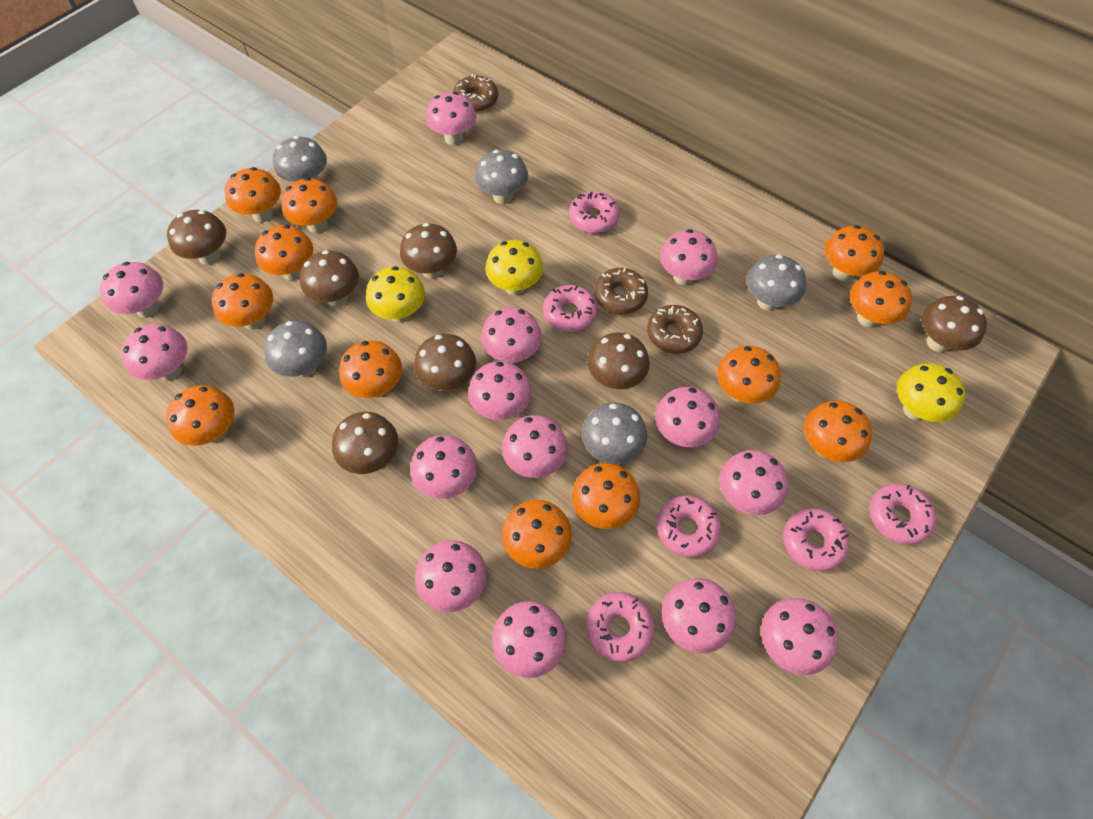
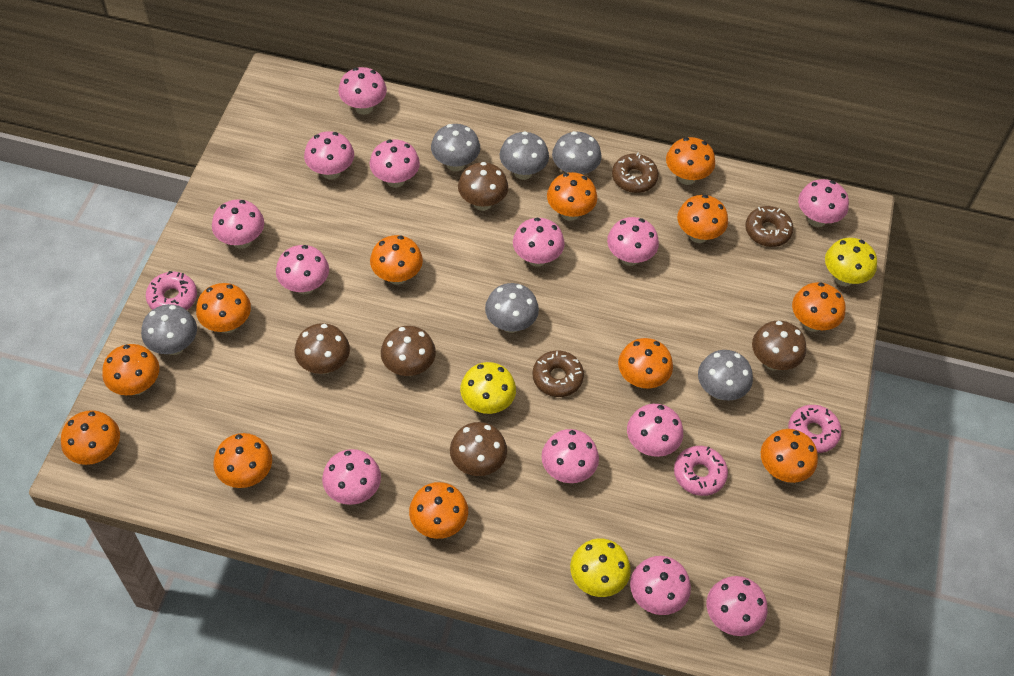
brown mushroom: [167,210,226,265] [300,250,359,307] [332,412,398,474] [400,223,457,279] [414,334,476,391] [587,332,650,389] [922,296,987,352] = 7 -> [294,323,350,374] [381,326,436,376] [450,422,507,476] [458,162,508,211] [752,321,806,370] = 5
grey mushroom: [264,321,327,377] [273,136,327,182] [475,150,528,204] [582,403,647,464] [747,255,806,311] = 5 -> [141,304,197,355] [431,124,480,172] [485,283,539,333] [500,131,549,180] [552,131,602,175] [698,350,753,401] = 6
pink donut: [543,285,598,332] [569,191,619,233] [586,592,655,662] [657,496,721,558] [783,508,850,571] [869,484,936,545] = 6 -> [146,271,197,310] [674,446,728,496] [788,405,842,453] = 3
pink mushroom: [100,262,163,318] [121,324,188,381] [410,435,477,499] [415,540,487,612] [426,92,477,145] [468,361,532,420] [481,307,542,364] [492,601,567,678] [502,415,568,478] [655,387,720,447] [660,229,717,285] [662,578,736,653] [719,450,788,515] [761,598,838,675] = 14 -> [212,199,264,249] [276,245,329,295] [304,131,354,180] [322,449,381,505] [338,67,387,115] [370,139,420,188] [513,218,565,267] [542,429,599,483] [607,217,659,266] [627,404,683,457] [630,556,691,615] [707,576,768,636] [798,179,849,227] = 13

